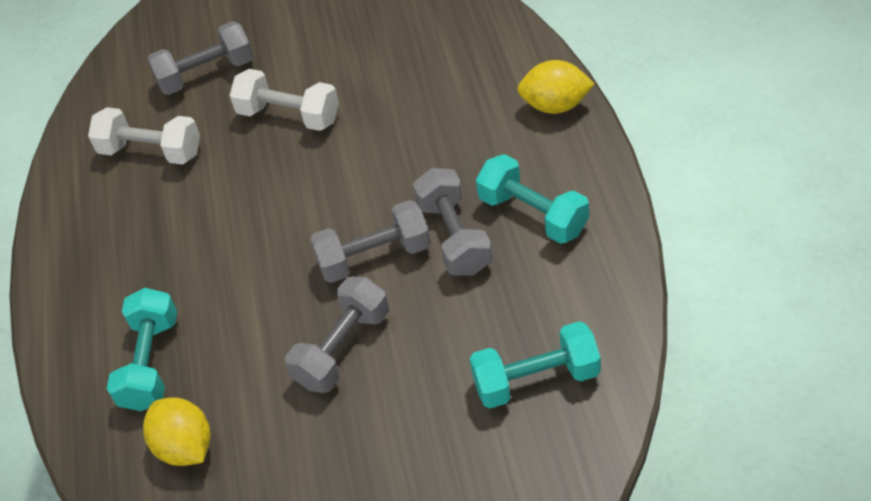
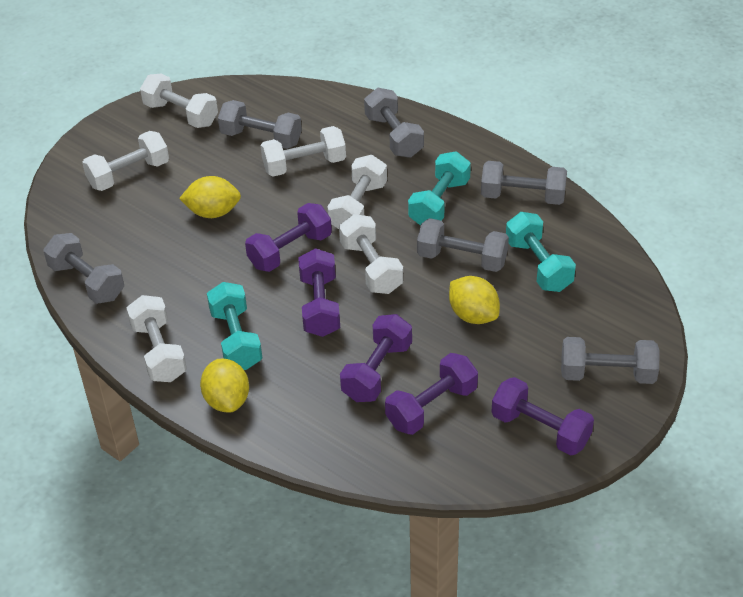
grey dumbbell: [147,21,254,95] [285,277,389,393] [310,200,431,283] [413,168,493,276] = 4 -> [43,233,124,304] [218,100,302,149] [364,88,424,158] [417,218,509,272] [481,161,567,205] [561,337,659,384] = 6
purple dumbbell: none = 0 -> [245,203,332,272] [298,248,340,337] [340,314,412,402] [385,353,478,435] [492,377,594,456] = 5
white dumbbell: [88,107,200,165] [230,69,339,131] = 2 -> [82,131,169,191] [126,295,187,382] [140,74,218,128] [261,126,346,177] [328,155,387,229] [339,214,403,294] = 6
yellow lemon: [143,397,211,466] [517,60,595,114] = 2 -> [179,176,241,218] [200,359,249,413] [449,276,500,324] = 3

